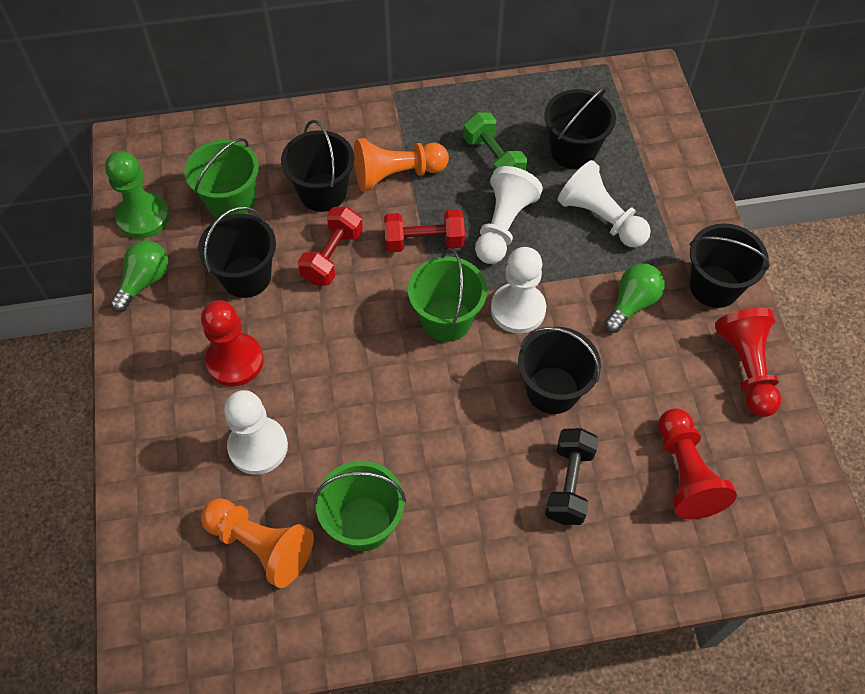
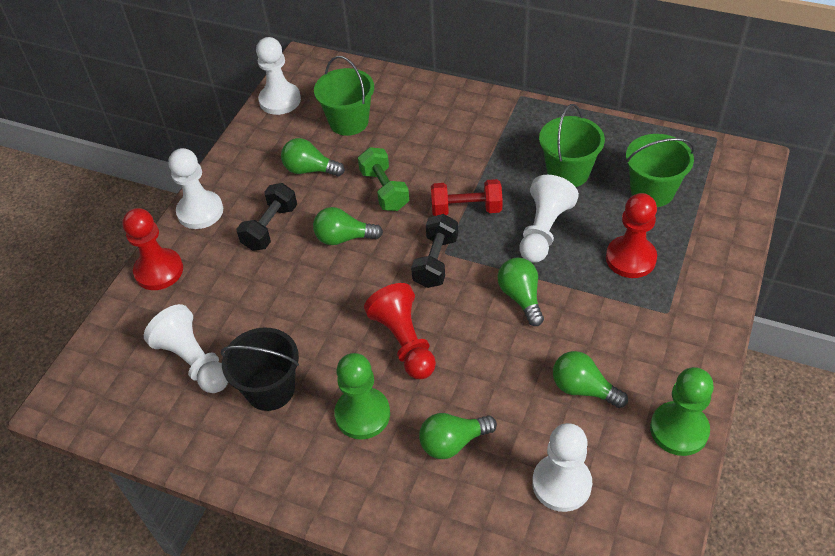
black bucket: [198,206,276,298] [281,120,354,212] [518,327,601,414] [544,87,616,169] [689,223,770,308] = 5 -> [220,328,299,411] = 1
black dumbbell: [545,428,598,525] = 1 -> [237,183,297,251] [411,214,458,288] = 2
green light bulb: [110,240,169,312] [604,263,665,333] = 2 -> [281,138,345,176] [313,207,383,245] [419,413,497,459] [498,257,544,326] [553,351,628,408] = 5
green pawn: [105,151,170,239] = 1 -> [334,353,390,439] [650,367,714,456] = 2
orange pawn: [201,498,314,588] [354,138,449,191] = 2 -> none = 0
red dumbbell: [298,207,363,286] [384,209,465,252] = 2 -> [431,179,503,216] = 1
white pawn: [224,390,288,475] [475,166,543,264] [491,247,546,334] [558,160,651,247] = 4 -> [144,304,228,393] [168,148,223,229] [256,37,301,115] [519,175,579,263] [532,423,592,512] = 5

